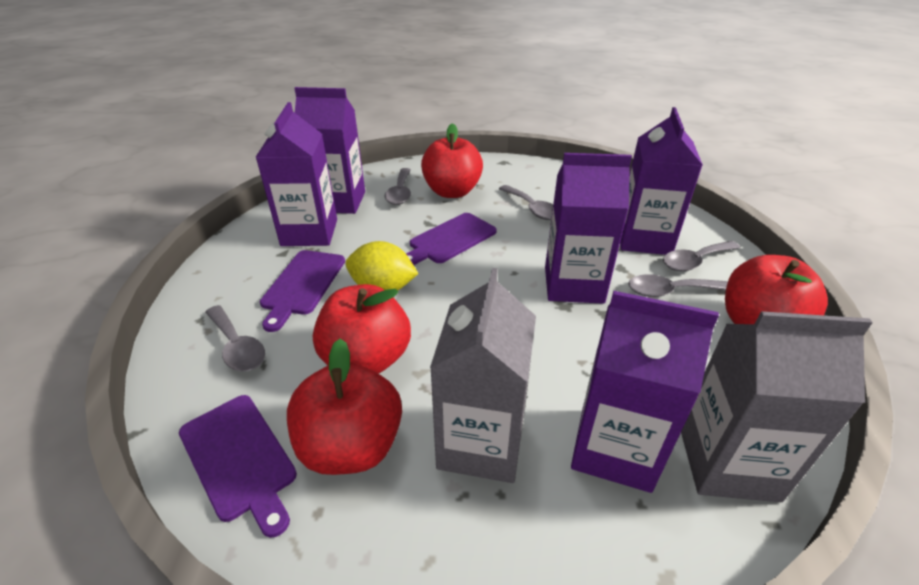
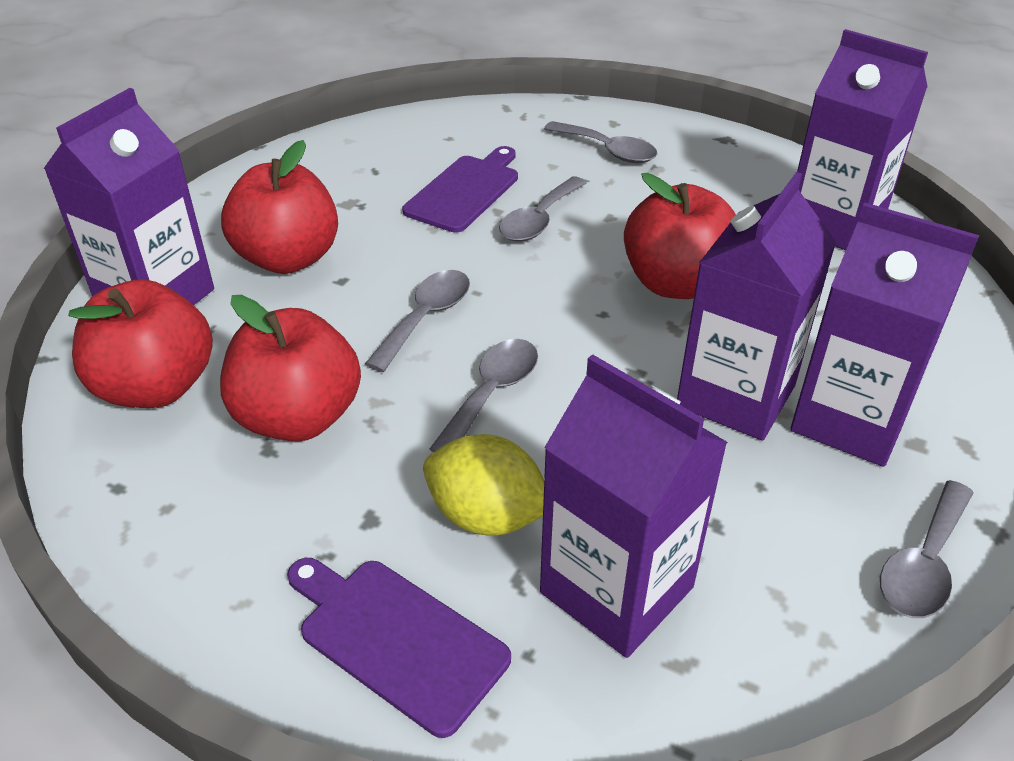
grey carton: [430,268,536,483] [681,311,873,502] = 2 -> none = 0
purple cutting board: [179,395,297,538] [260,250,345,332] [406,213,497,265] = 3 -> [287,558,511,738] [402,146,518,233] = 2

